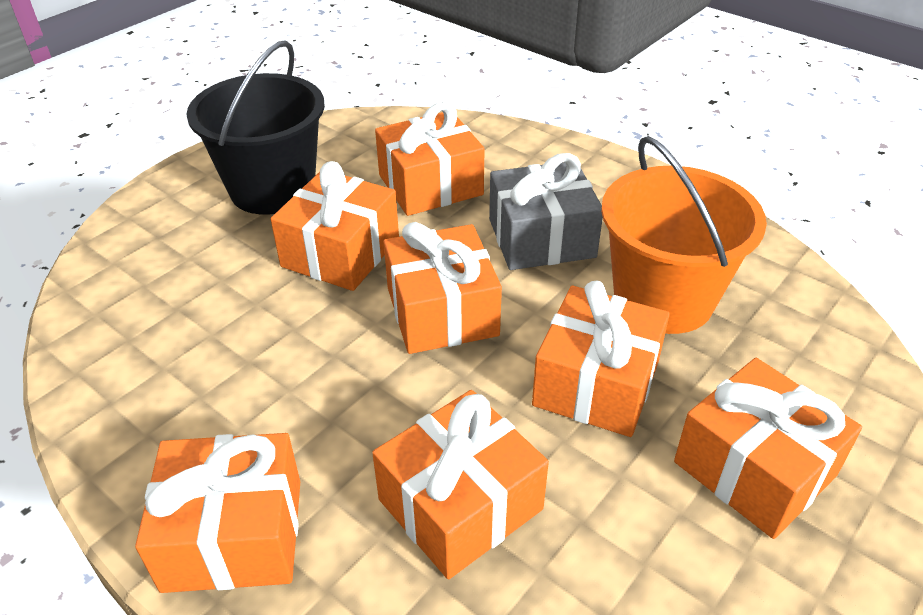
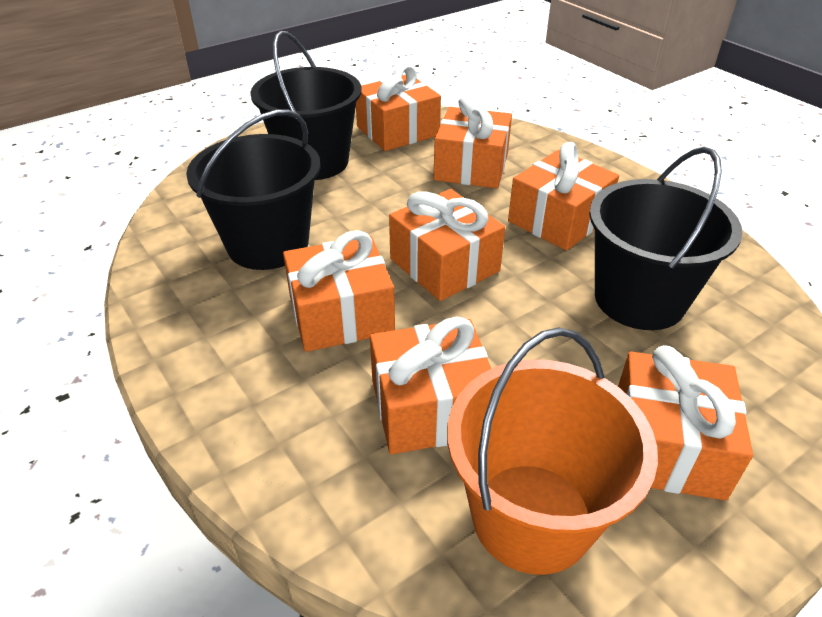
black bucket: [187,40,325,215] = 1 -> [186,109,321,270] [250,31,362,180] [589,147,743,330] = 3
grey gift: [489,153,603,270] = 1 -> none = 0

